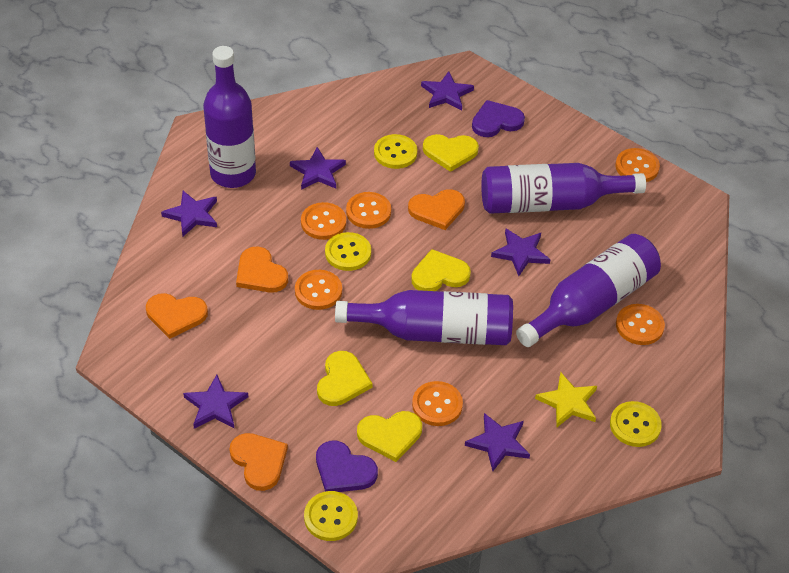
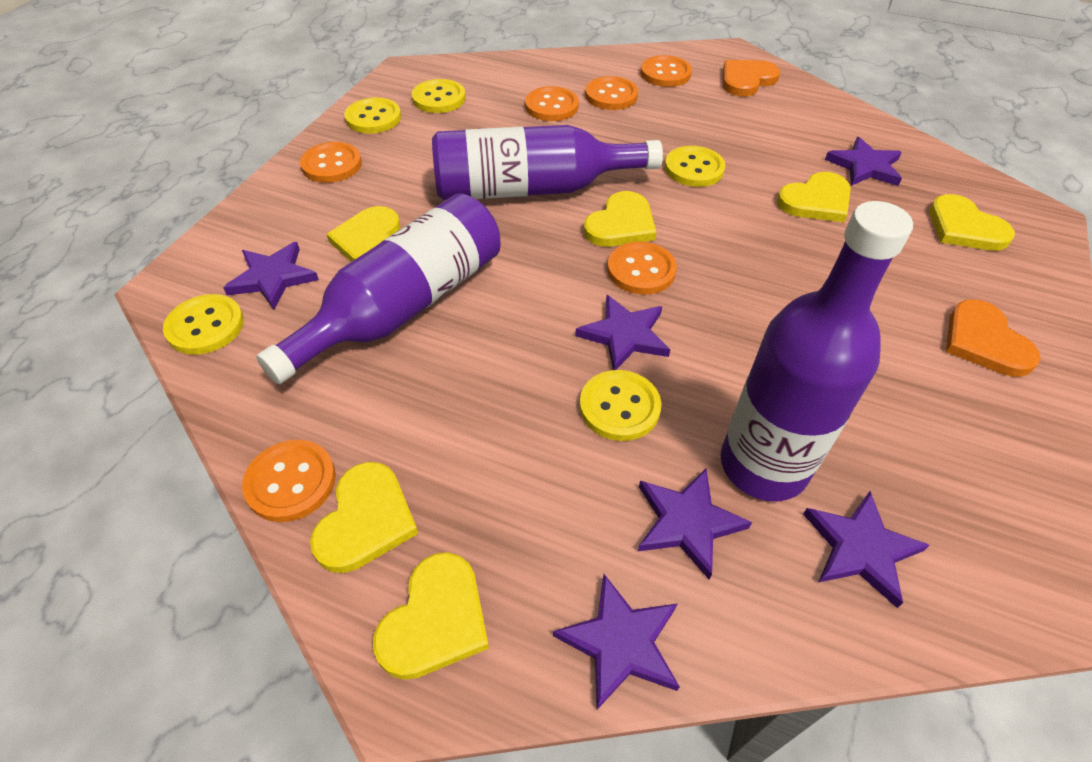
orange heart: [146,293,208,339] [229,433,288,491] [236,246,288,293] [408,189,465,230] = 4 -> [723,60,780,96] [946,299,1041,377] = 2
purple bottle: [203,46,256,188] [335,290,513,345] [481,163,646,214] [516,234,661,347] = 4 -> [256,194,501,384] [432,125,663,201] [721,201,913,501] = 3
purple heart: [316,441,378,492] [472,100,525,137] = 2 -> none = 0
yellow button: [304,491,358,541] [325,232,371,271] [374,134,417,169] [610,401,662,447] = 4 -> [163,294,244,355] [344,97,401,134] [412,79,466,113] [579,370,661,441] [665,146,725,187] = 5
yellow heart: [317,351,373,406] [357,411,422,462] [411,249,471,291] [423,134,479,172] = 4 -> [310,462,418,573] [327,206,400,262] [373,552,489,680] [584,191,656,247] [777,172,851,222] [930,194,1015,251] = 6
yellow star: [535,372,597,427] = 1 -> none = 0

